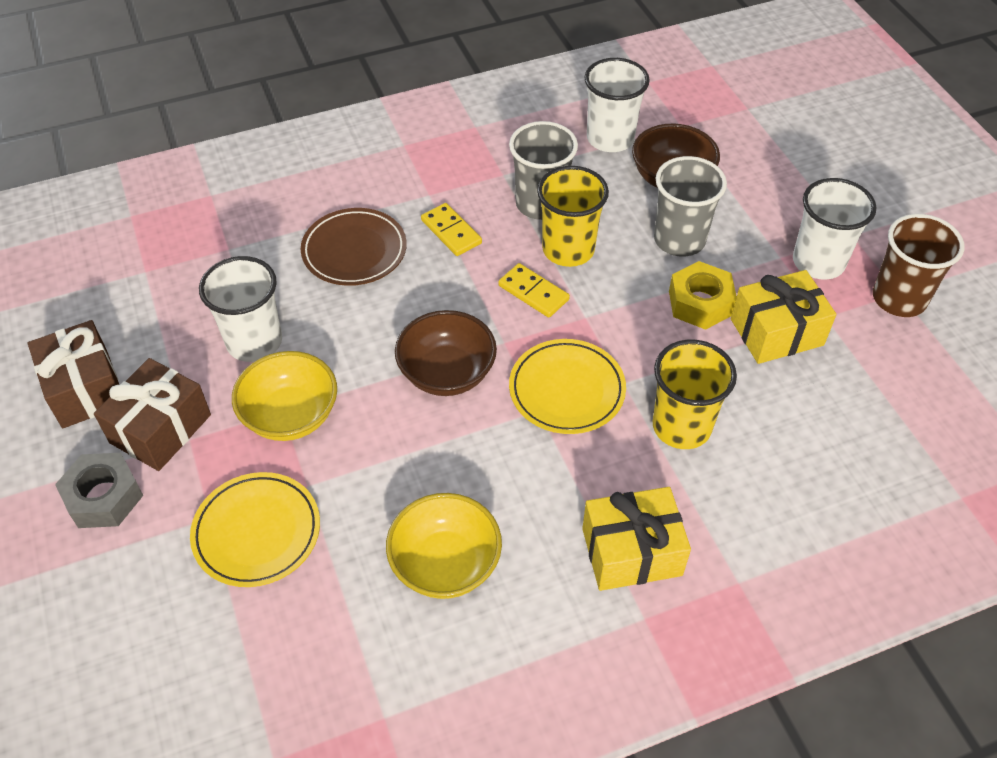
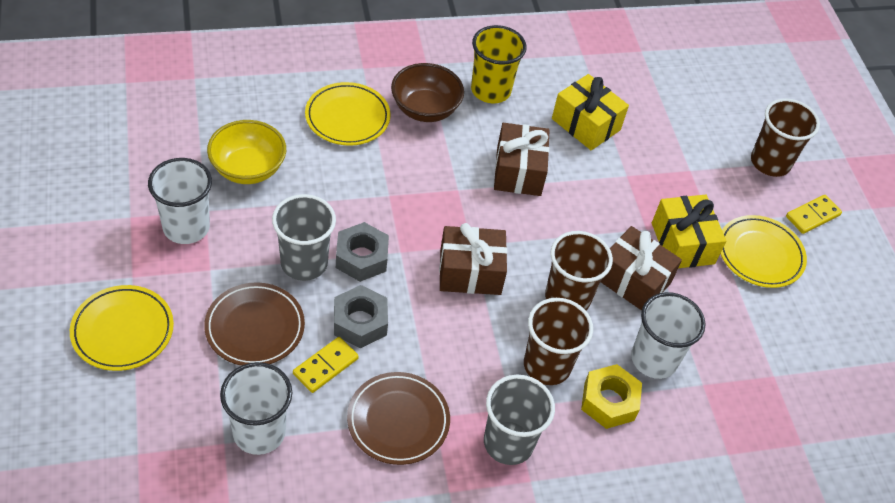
brown bowl: [395,310,497,396] [632,124,720,188] = 2 -> [391,63,464,122] = 1
brown cup: [873,214,964,317] = 1 -> [524,298,593,385] [545,231,613,310] [751,98,820,177] = 3
brown gift: [28,320,119,428] [94,358,211,471] = 2 -> [439,223,507,295] [494,123,549,196] [601,226,682,311] = 3
brown plate: [301,208,407,286] = 1 -> [204,282,305,366] [347,372,450,465] = 2
grey nut: [55,453,143,528] = 1 -> [334,285,388,348] [336,222,389,282] = 2
yellow bowl: [232,351,337,441] [386,493,502,599] = 2 -> [207,120,286,184] = 1
yellow cup: [537,166,609,267] [653,340,737,449] = 2 -> [471,25,527,103] = 1
yellow plate: [190,472,320,587] [509,339,626,434] = 2 -> [70,285,174,371] [305,82,391,146] [720,215,807,288] = 3

